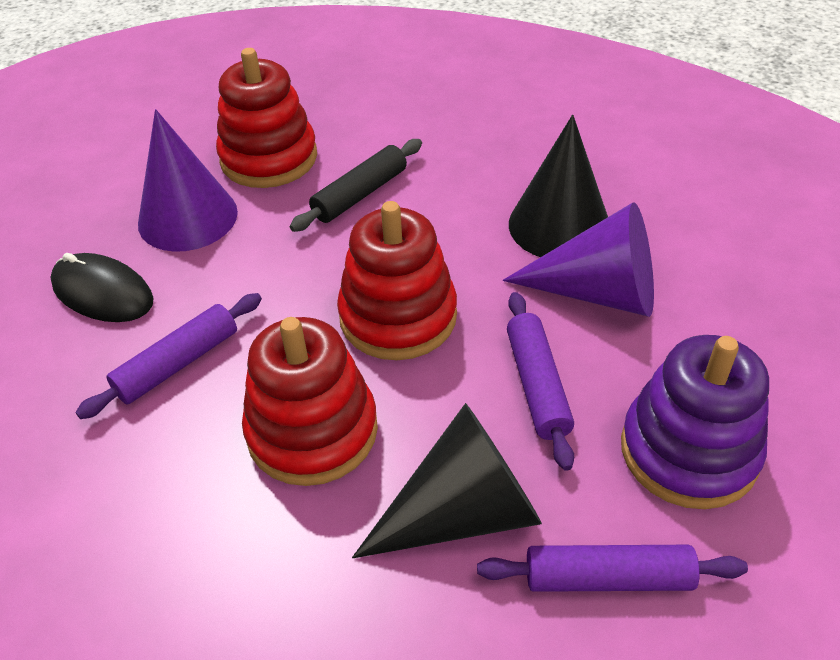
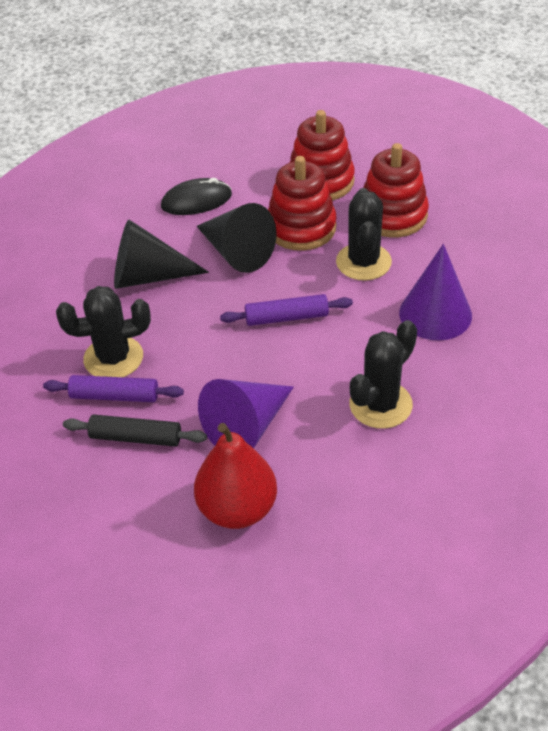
black cactus: none = 0 -> [56,286,151,377] [336,188,392,281] [349,320,417,429] = 3
purple rolling pin: [76,293,262,419] [477,545,748,592] [507,292,574,471] = 3 -> [43,375,184,402] [220,294,353,326] = 2
purple stacking toy: [621,335,769,509] = 1 -> none = 0
red pear: none = 0 -> [194,423,277,529] = 1

